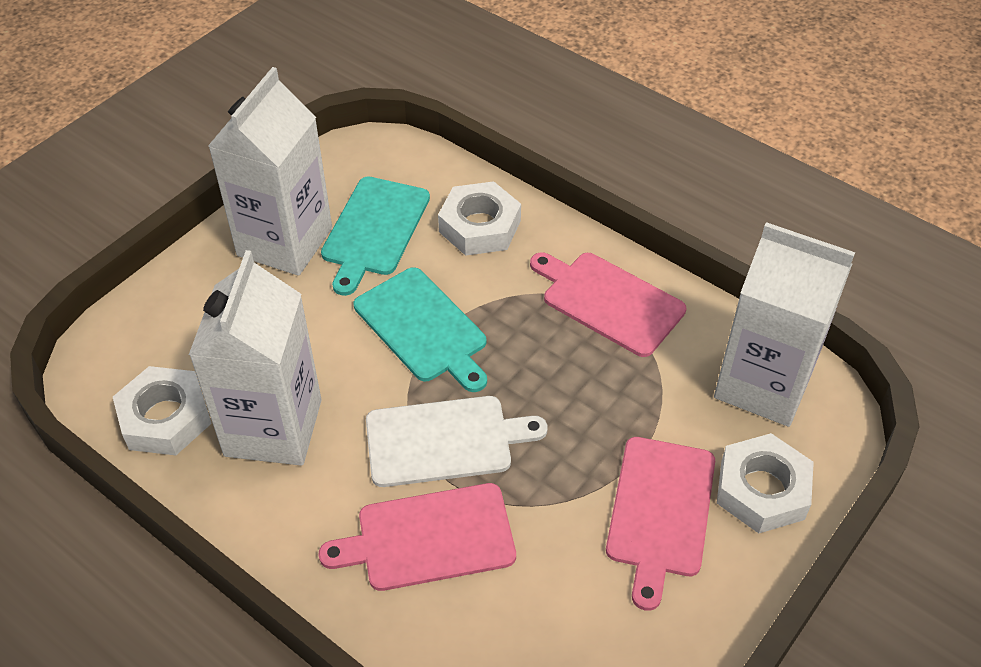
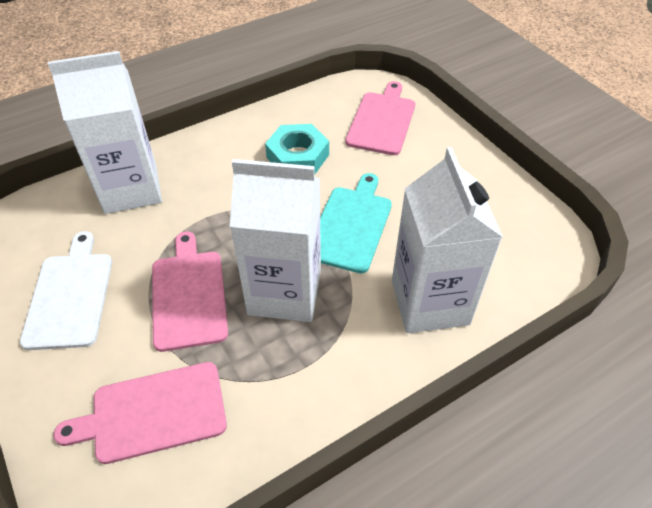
turquoise cutting board: [321,176,430,296] [354,267,487,392] = 2 -> [320,173,392,273] = 1
turquoise nut: none = 0 -> [265,124,329,174] = 1
white nut: [113,366,212,455] [438,181,521,256] [717,433,814,533] = 3 -> none = 0

